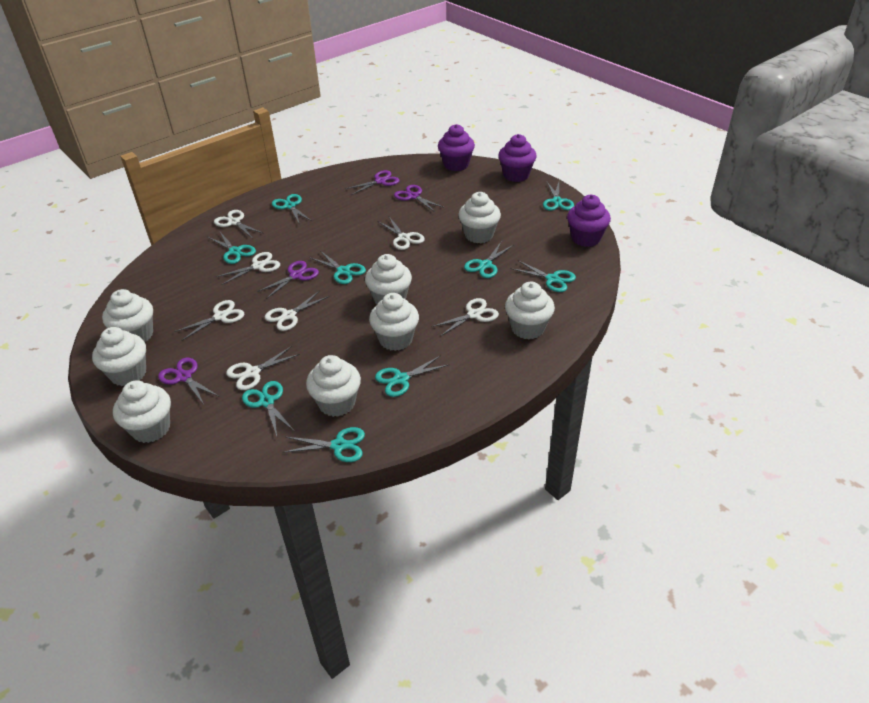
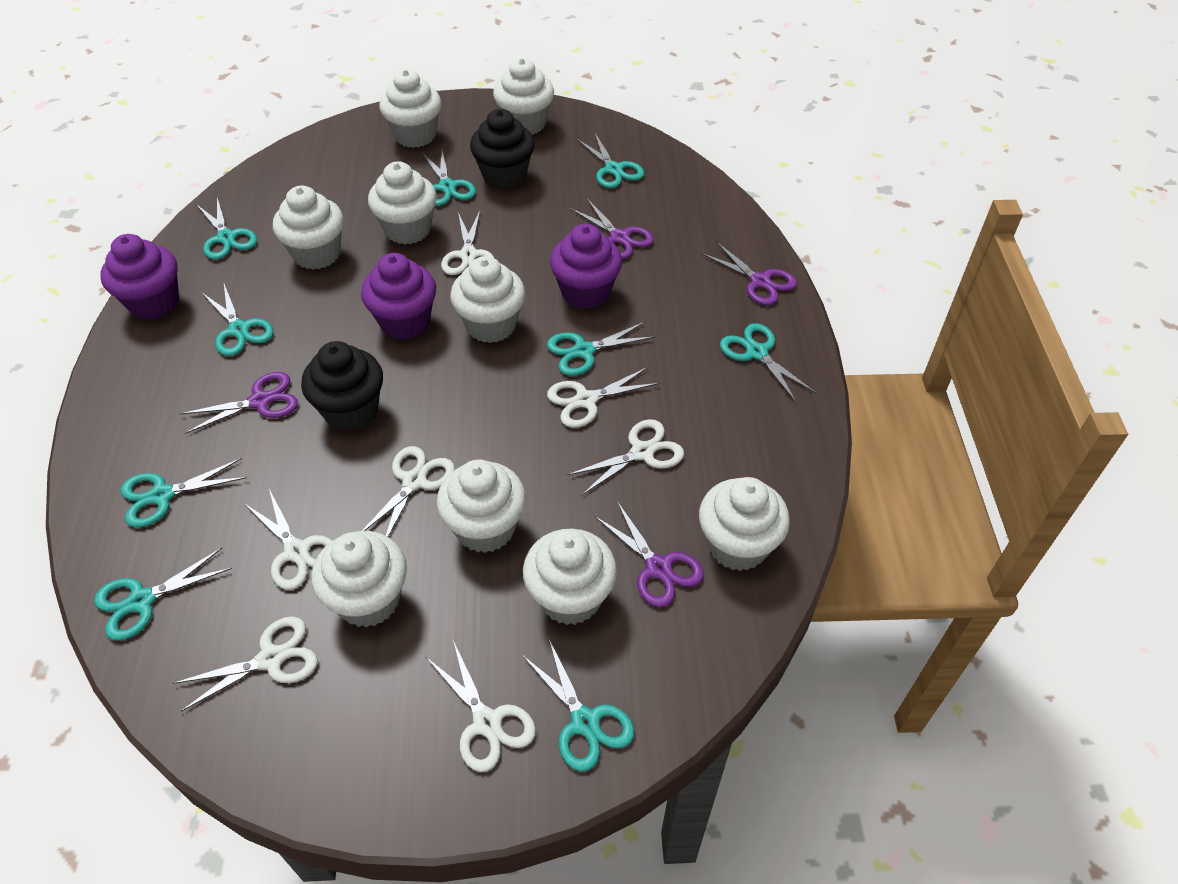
black cupcake: none = 0 -> [301,341,383,431] [470,109,535,189] = 2
white cupcake: [92,327,146,386] [102,289,153,342] [113,380,171,443] [306,355,361,417] [365,254,412,304] [369,293,419,351] [458,192,501,243] [505,282,555,339] = 8 -> [273,185,344,270] [312,531,407,628] [368,161,437,245] [379,69,442,148] [436,460,526,553] [450,256,525,343] [493,58,554,135] [523,529,617,625] [699,477,790,571] = 9

